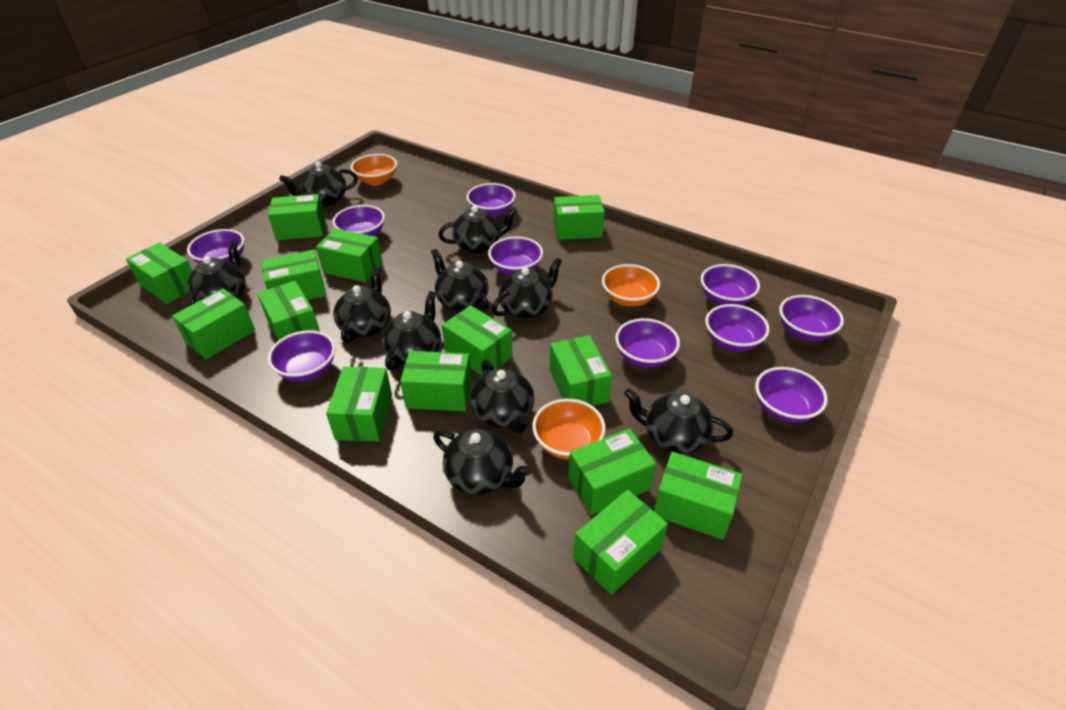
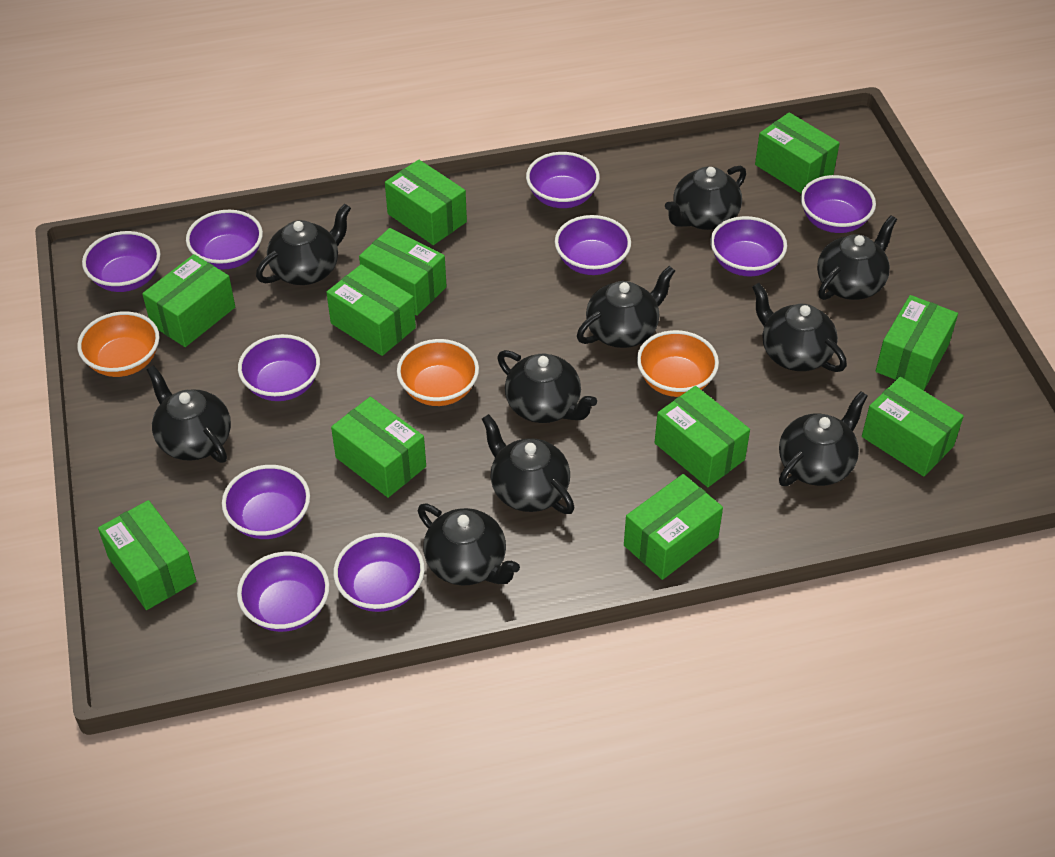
green box: [126,242,193,304] [172,289,255,359] [257,281,320,341] [261,250,326,300] [268,194,325,240] [316,228,383,283] [326,367,392,442] [400,351,472,411] [442,305,513,376] [550,335,612,406] [553,195,605,240] [568,429,656,515] [573,490,668,595] [654,452,742,540] = 14 -> [98,500,196,610] [142,254,235,347] [326,265,416,356] [331,397,426,498] [359,228,447,316] [385,159,467,245] [624,474,723,580] [655,386,750,487] [755,112,840,193] [862,377,964,476] [876,295,958,391] = 11

